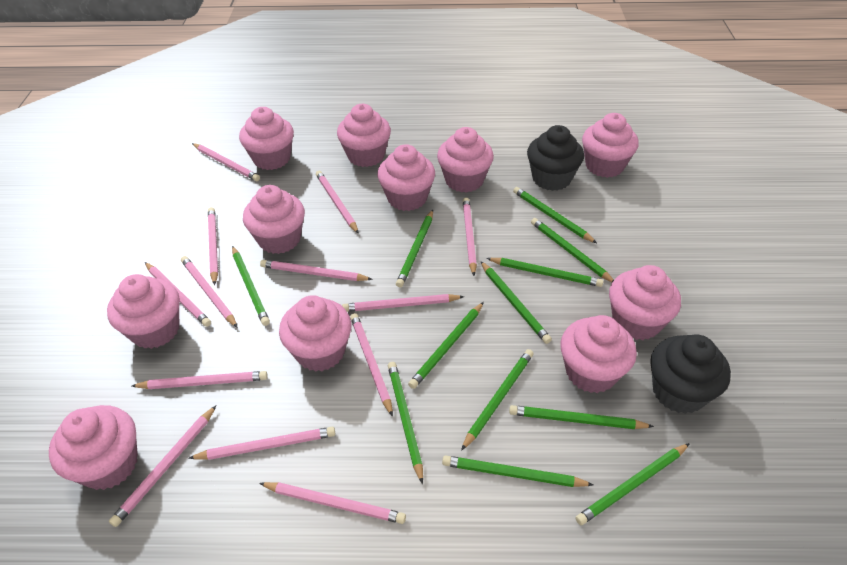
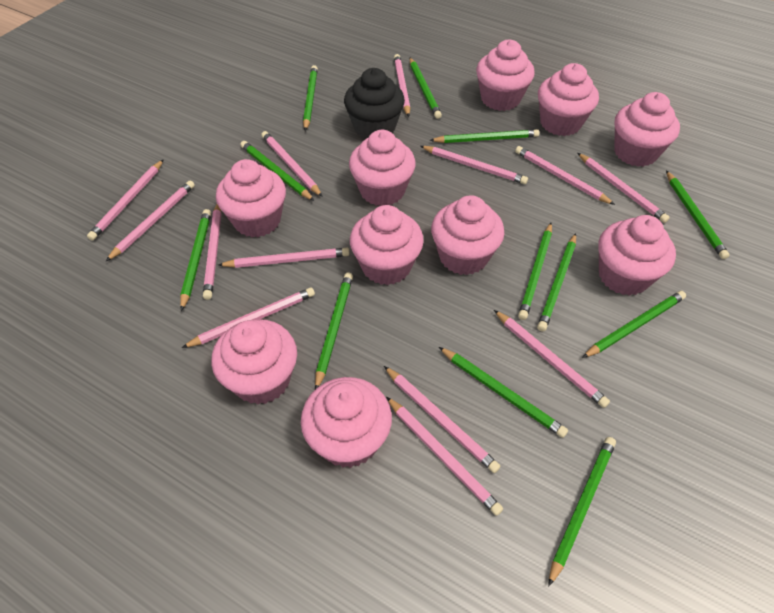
black cupcake: [527,125,584,191] [650,334,731,414] = 2 -> [344,68,405,139] = 1
pink cupcake: [49,405,138,490] [107,274,180,349] [239,107,294,170] [243,185,305,254] [279,295,352,372] [337,104,391,167] [378,144,435,211] [437,127,494,193] [560,315,637,393] [582,113,639,178] [609,265,681,340] = 11 -> [212,319,297,405] [216,159,286,237] [301,377,392,468] [349,130,416,206] [350,205,424,285] [431,195,505,275] [476,40,535,111] [538,63,599,136] [598,215,676,296] [614,92,680,167] = 10

